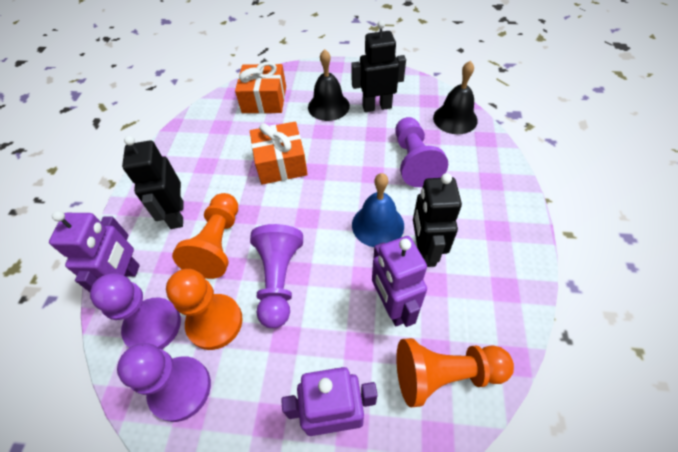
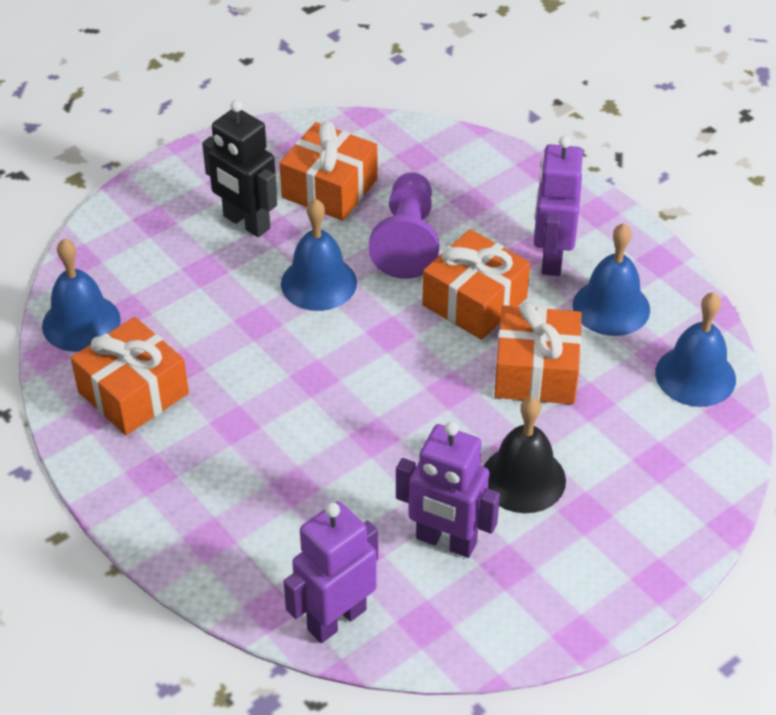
black bell: [308,49,350,121] [433,61,478,134] = 2 -> [484,396,566,513] = 1
black robot: [122,136,183,229] [351,20,406,112] [413,173,462,267] = 3 -> [202,100,277,237] = 1
blue bell: [352,173,404,247] = 1 -> [42,239,121,352] [281,199,357,311] [573,223,650,336] [655,292,736,407] = 4
orange gift: [235,62,286,114] [250,122,308,185] = 2 -> [71,317,189,435] [279,121,378,221] [422,229,530,340] [494,302,582,404] = 4
orange pawn: [166,269,243,350] [172,193,238,279] [396,338,514,407] = 3 -> none = 0
purple pawn: [90,273,181,349] [117,343,211,422] [250,224,303,328] [395,117,448,187] = 4 -> [368,172,439,279] = 1

